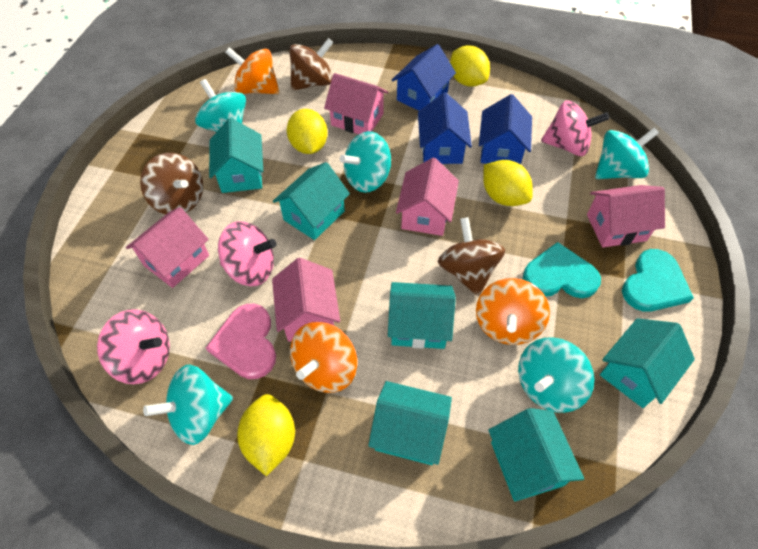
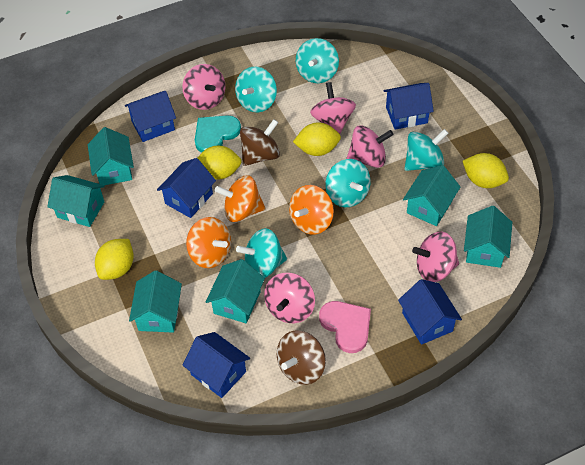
blue house: [392,44,456,111] [418,92,472,164] [479,94,532,164] = 3 -> [125,91,176,142] [157,158,216,218] [183,332,250,398] [384,83,434,130] [398,279,462,345] = 5
brown spinning top: [140,153,203,215] [289,38,333,91] [438,217,505,296] = 3 -> [240,119,280,166] [277,331,326,385] = 2
pink house: [126,207,209,288] [272,258,340,342] [324,73,388,134] [396,158,459,236] [587,185,665,248] = 5 -> none = 0
pink spinning top: [97,309,170,384] [218,221,276,286] [541,100,609,156] = 3 -> [182,64,226,110] [264,273,315,323] [310,82,356,134] [346,125,394,168] [412,232,459,282] = 5
turquoise heart: [523,242,601,298] [622,249,694,312] = 2 -> [195,115,241,153] = 1

